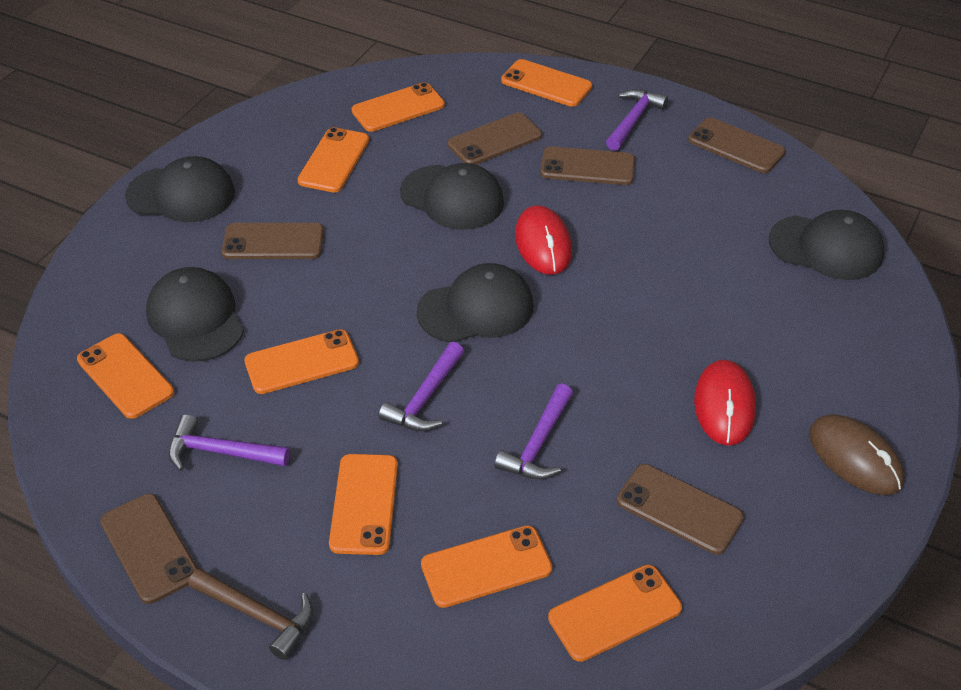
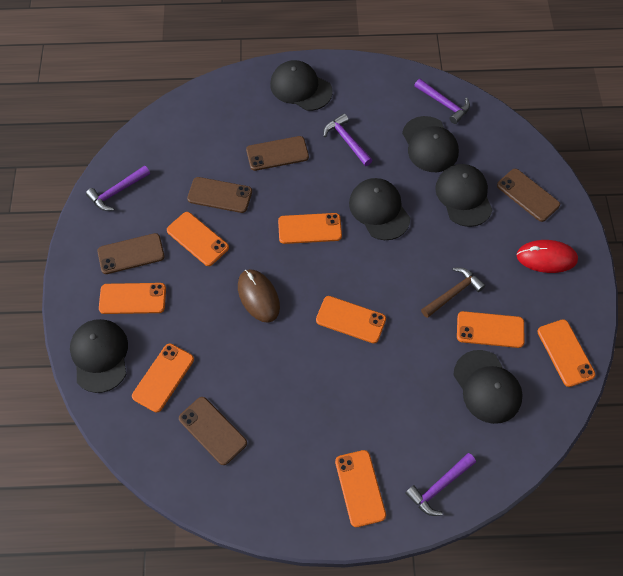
black cap: [125,156,235,222] [146,267,244,362] [400,163,504,230] [416,263,534,343] [769,210,884,280] = 5 -> [70,319,128,393] [270,60,333,111] [349,178,410,240] [402,116,459,172] [435,164,492,227] [454,350,523,424] = 6
brown phone: [100,494,198,604] [222,223,324,259] [448,113,542,165] [540,146,635,185] [617,464,744,555] [688,117,786,173] = 6 -> [97,233,165,274] [179,397,247,465] [187,177,252,213] [246,136,309,171] [497,169,560,222] = 5
red mouse: [515,205,572,275] [694,360,756,446] = 2 -> [516,240,578,273] = 1

